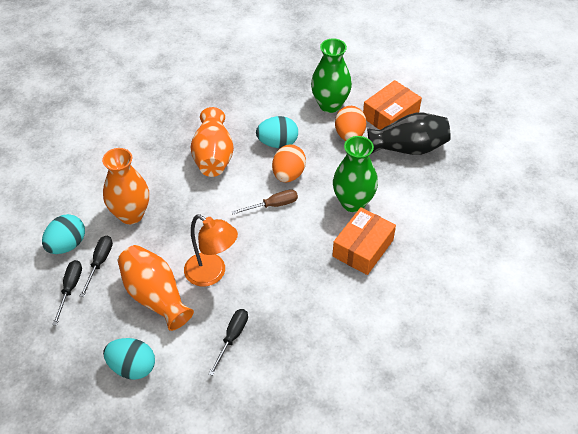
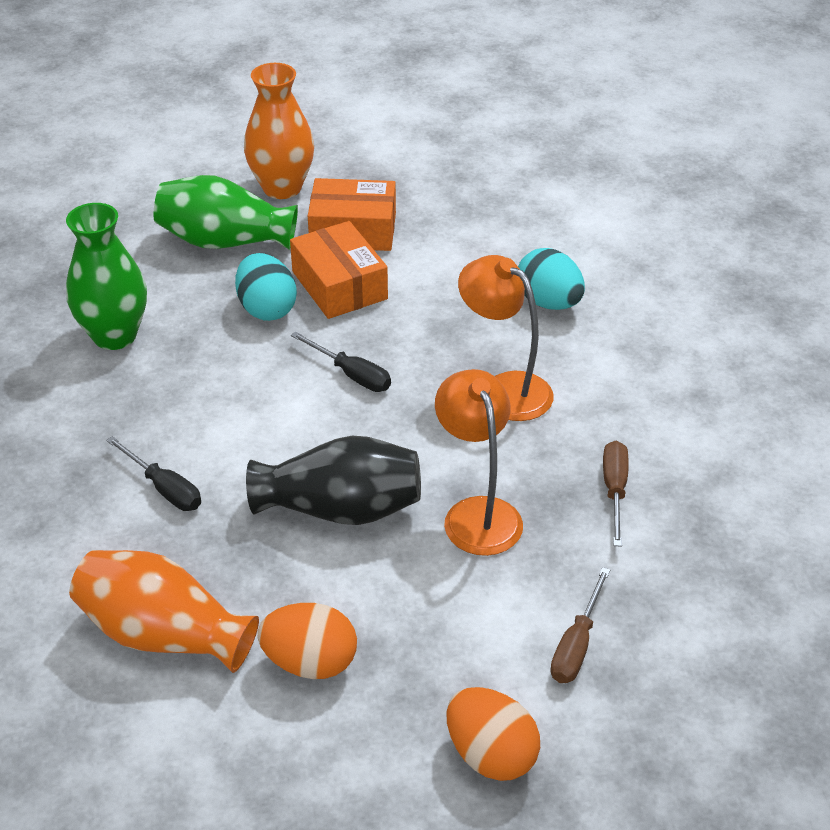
black screwdriver: [52,260,82,326] [80,236,113,297] [209,309,248,376] = 3 -> [106,436,201,511] [291,331,391,392] = 2
brown screwdriver: [231,189,298,215] = 1 -> [550,567,610,683] [603,441,629,547] = 2
orange lamp: [184,214,238,287] = 1 -> [435,369,523,556] [458,255,554,421] = 2
orange vase: [102,148,149,224] [117,245,194,331] [191,107,234,177] = 3 -> [69,550,259,673] [244,63,314,199] = 2
turquoise egg: [42,214,85,254] [103,338,155,380] [256,116,298,148] = 3 -> [235,253,297,321] [518,248,585,310] = 2

